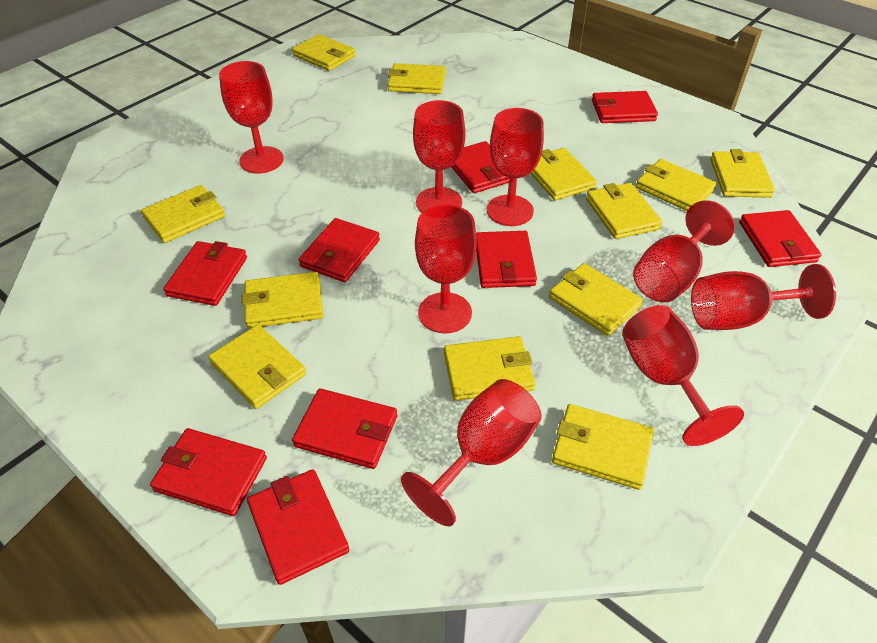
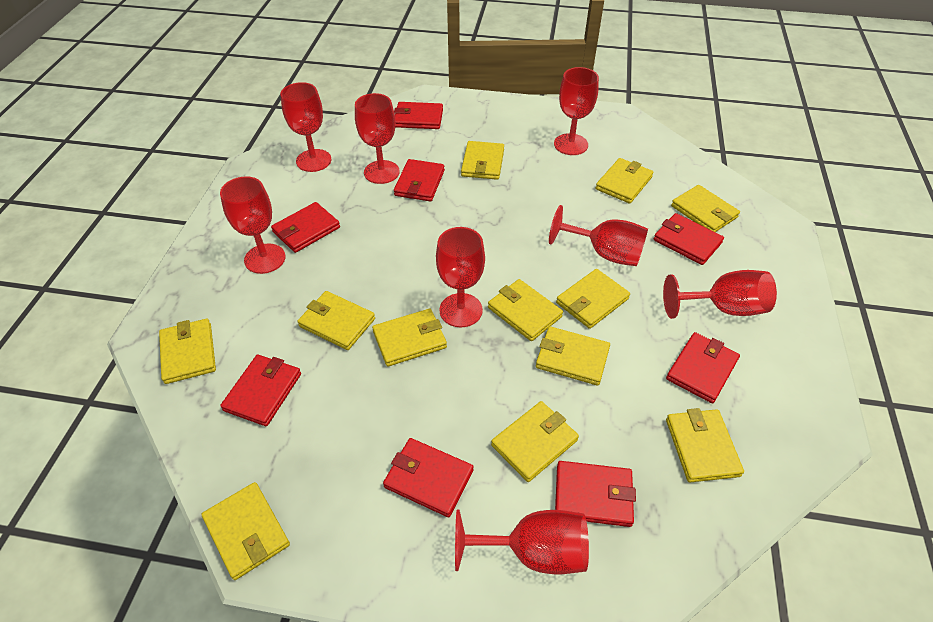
red wallet: [150,428,267,516] [163,241,247,306] [247,469,349,585] [292,389,397,469] [299,218,380,282] [452,141,509,193] [476,231,537,288] [592,91,658,123] [739,210,822,267] = 9 -> [220,354,301,426] [271,202,340,253] [383,438,474,517] [394,102,443,129] [394,159,445,201] [555,461,636,527] [654,213,724,265] [666,332,740,403] = 8

